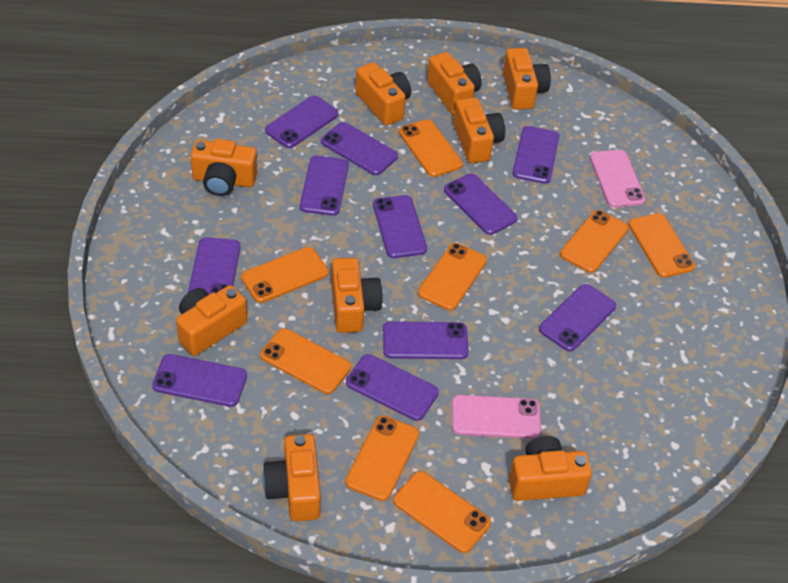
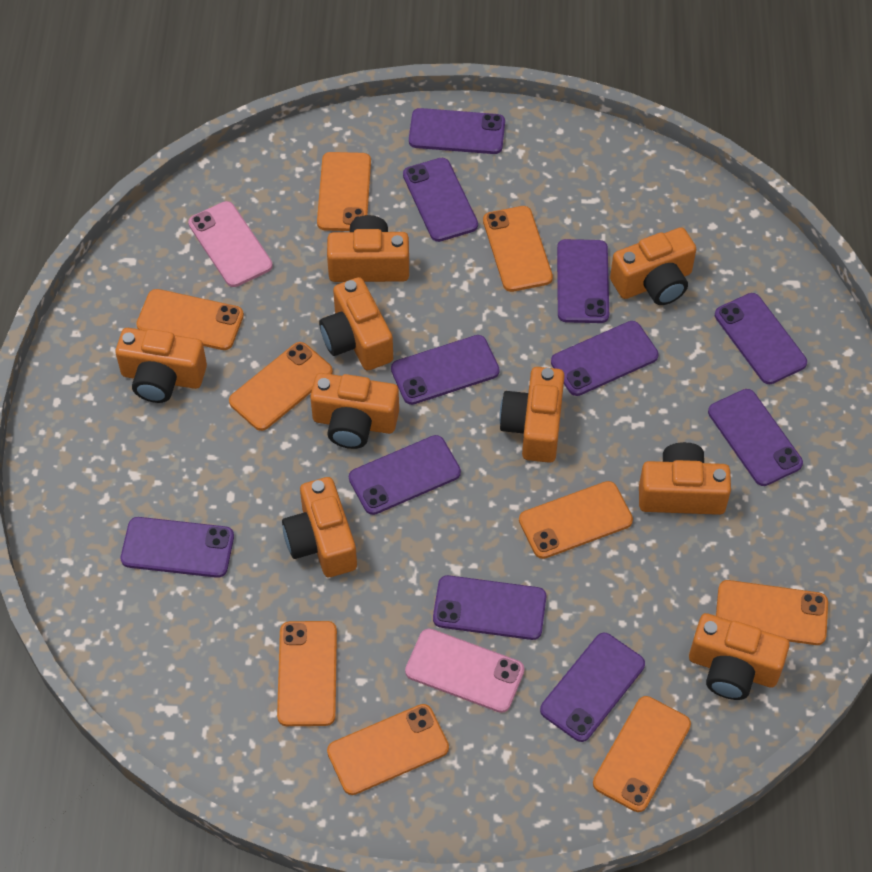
orange phone: [241,247,329,303] [260,328,351,394] [345,415,419,501] [393,471,491,553] [399,119,463,177] [418,243,487,311] [560,210,629,273] [628,213,695,278] = 8 -> [136,289,244,350] [229,342,333,431] [277,621,337,726] [317,152,371,231] [327,704,449,795] [483,206,553,292] [519,481,633,559] [593,696,691,812] [716,580,828,645] = 9

